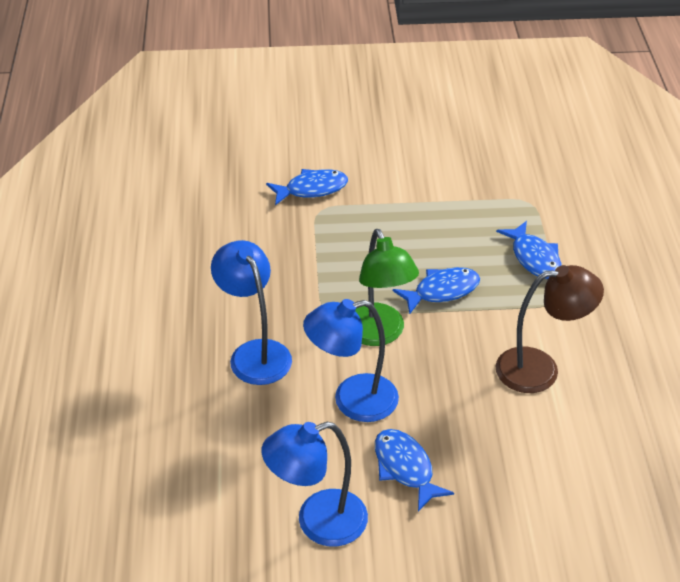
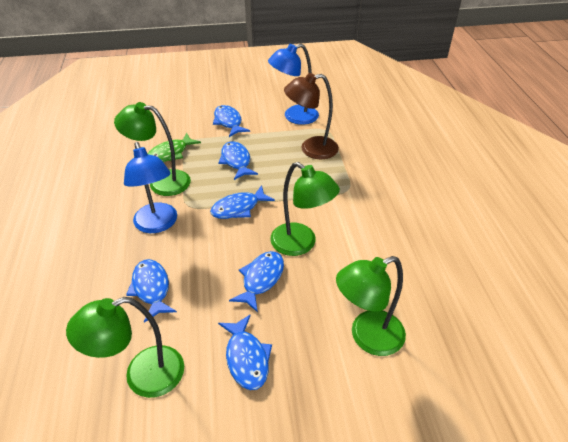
blue fish: [266,169,348,205] [375,429,454,512] [393,267,480,315] [496,221,562,279] = 4 -> [126,259,177,323] [210,185,275,219] [213,105,250,137] [218,141,258,180] [218,314,272,390] [229,251,284,312] = 6
blue lamp: [211,240,292,385] [262,422,368,547] [303,299,399,422] = 3 -> [124,142,177,233] [268,44,319,125] = 2
green fish: none = 0 -> [148,133,201,162] = 1
green lamp: [355,229,419,346] = 1 -> [66,297,184,398] [114,102,191,196] [270,162,340,256] [336,256,406,356] = 4

